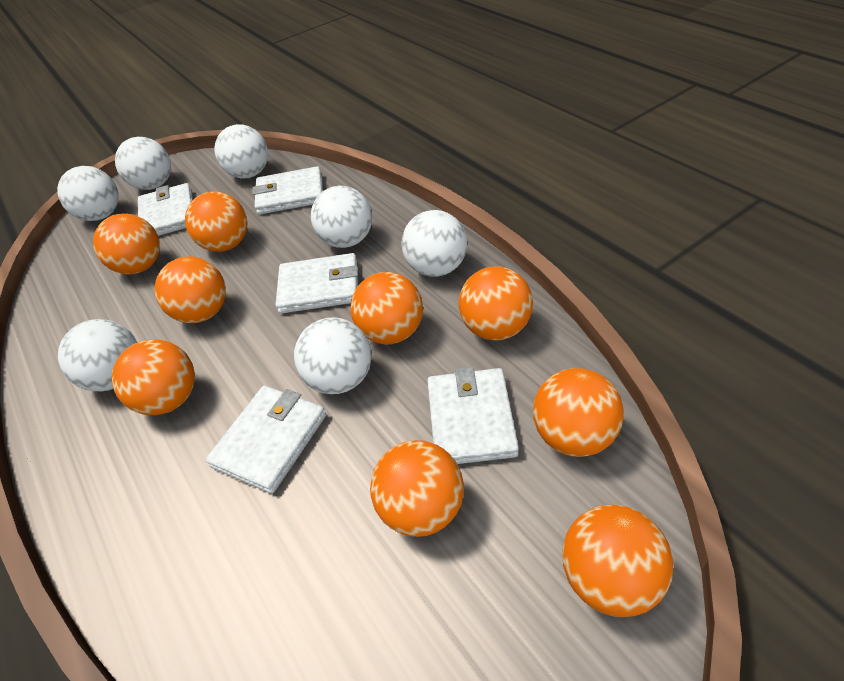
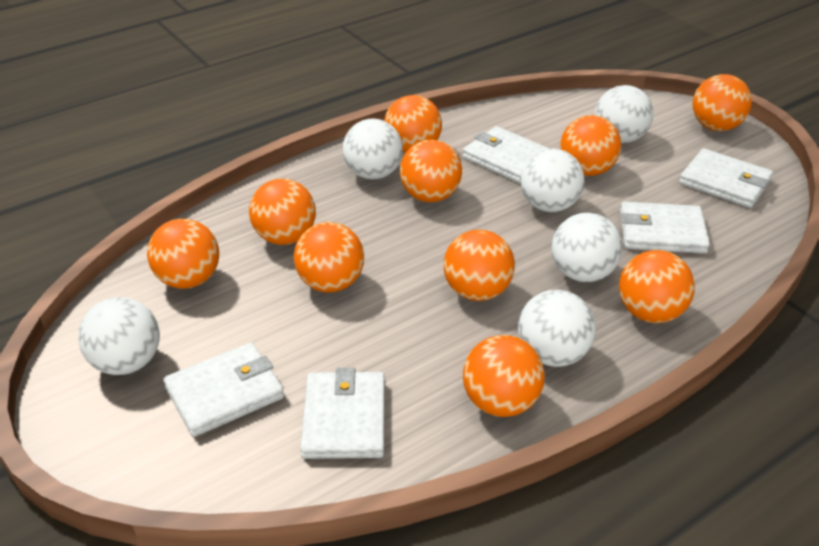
orange ball: [93,214,160,274] [112,339,195,415] [155,256,226,323] [185,191,248,252] [351,272,423,344] [370,440,464,537] [459,266,533,341] [533,368,624,457] [562,505,673,617] = 9 -> [147,219,219,289] [249,179,316,245] [294,222,364,293] [384,95,442,153] [400,140,462,202] [443,230,515,301] [463,335,545,417] [560,115,621,176] [619,250,695,323] [693,74,752,131] = 10
white ball: [57,166,119,221] [58,319,137,391] [115,137,171,190] [214,124,268,178] [294,317,371,394] [311,186,372,248] [401,210,467,277] = 7 -> [78,297,160,375] [343,119,403,180] [518,290,596,367] [520,149,584,212] [552,213,622,282] [595,85,653,143] = 6

